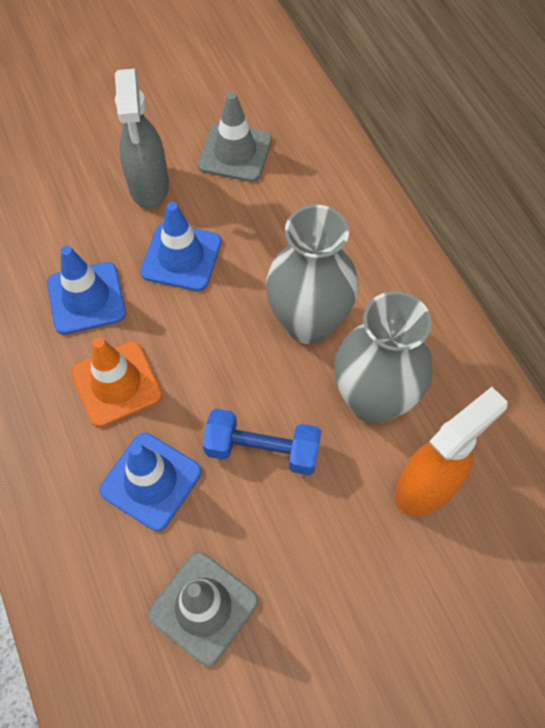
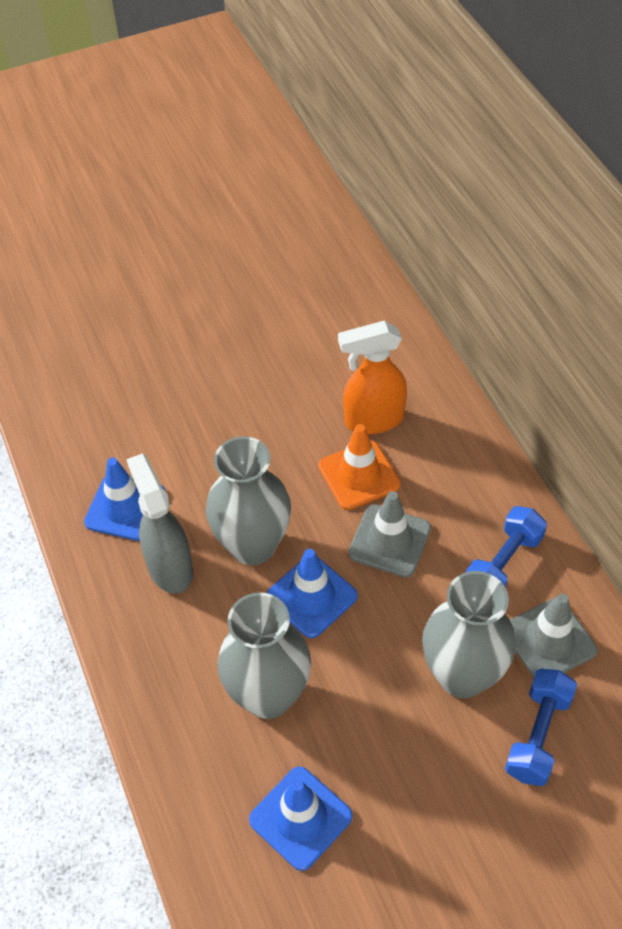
blue dumbbell: [203,408,321,475] = 1 -> [466,506,547,588] [505,668,577,786] = 2
grey vase: [266,205,358,344] [334,291,432,424] = 2 -> [206,436,291,565] [218,592,311,719] [422,571,516,698] = 3

